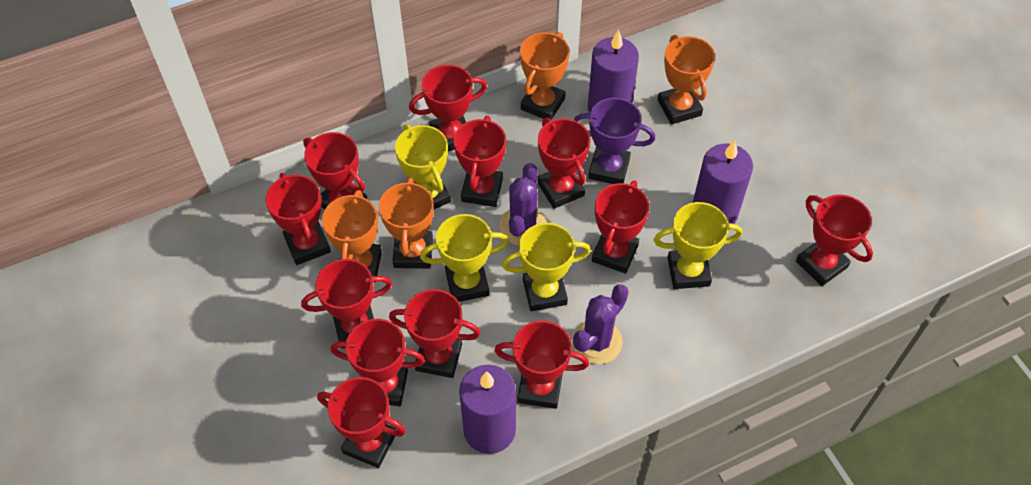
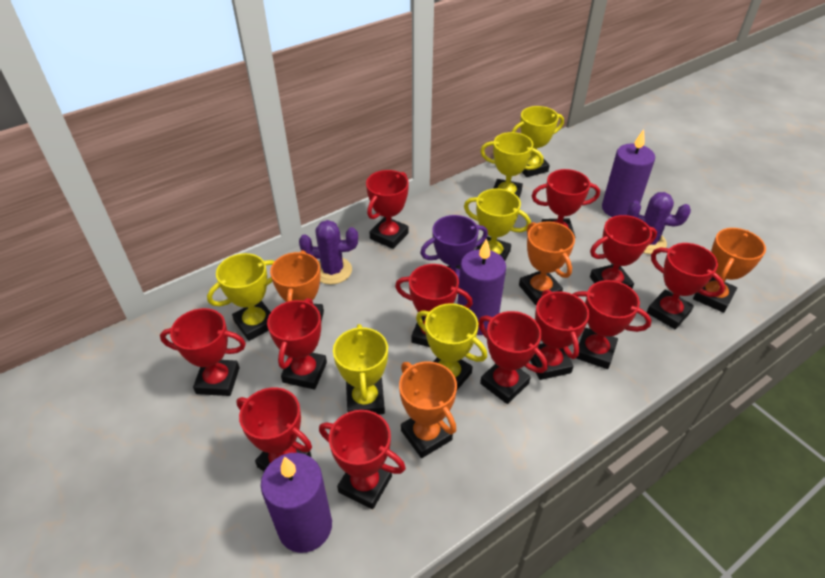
yellow trophy: [395,125,451,209] [420,214,509,302] [502,223,591,311] [654,202,742,289] = 4 -> [207,253,275,341] [333,324,388,414] [416,303,487,390] [464,189,531,261] [480,132,544,198] [512,106,564,177] = 6

